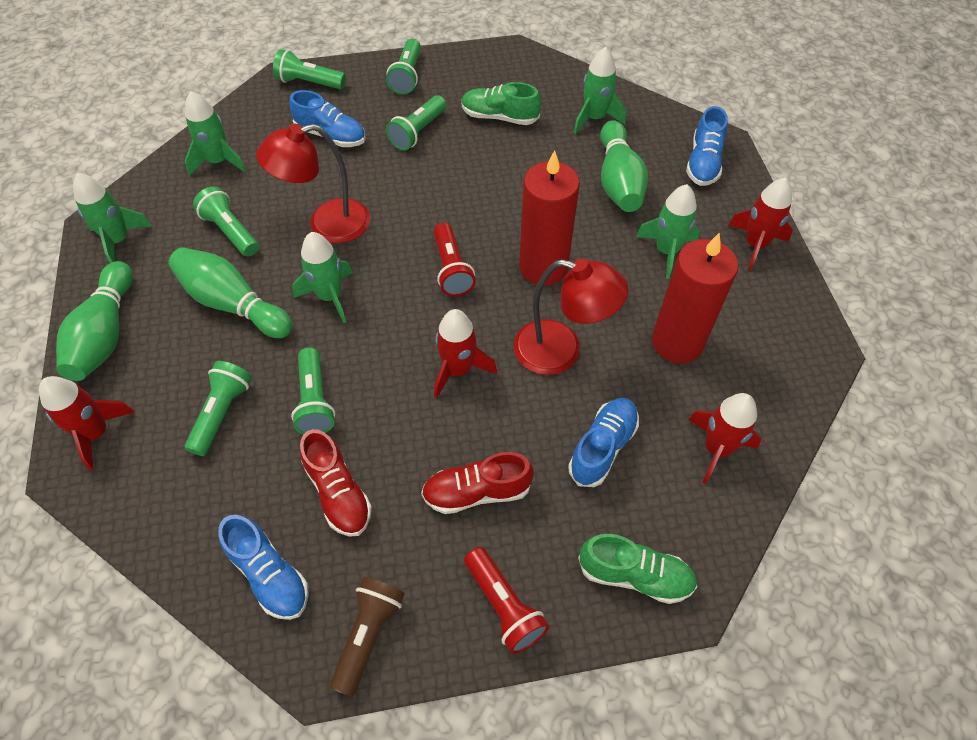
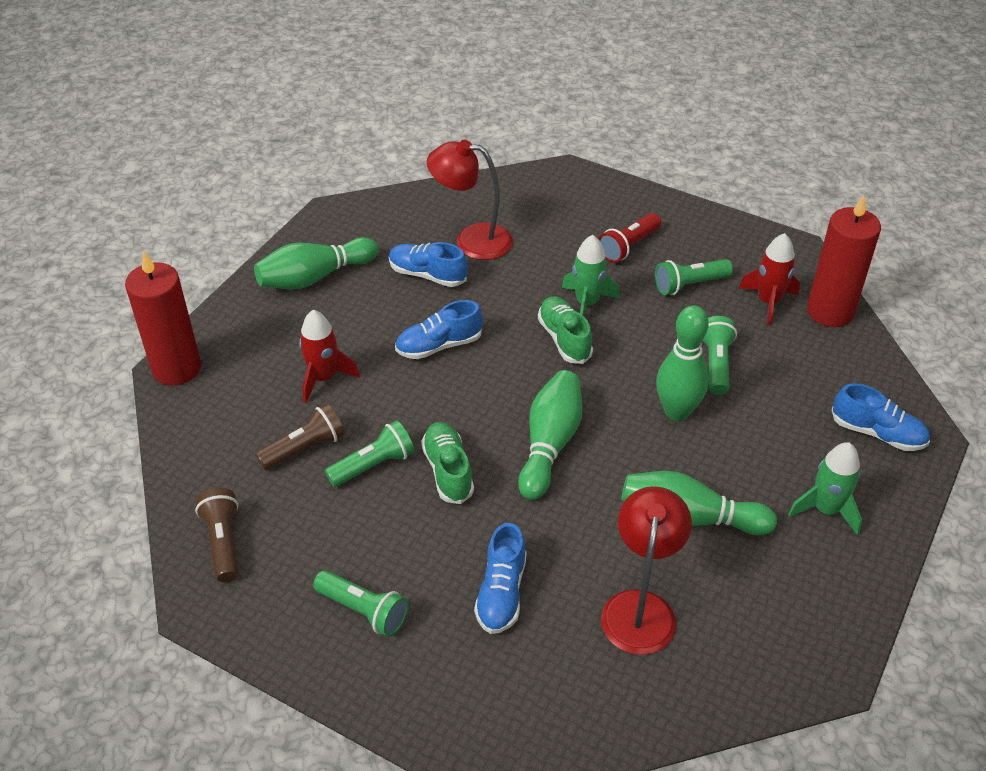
brown flashlight: [330,577,405,697] = 1 -> [195,488,239,582] [256,404,345,470] = 2
green bowling pin: [56,261,133,381] [168,247,292,338] [600,120,648,212] = 3 -> [254,237,378,289] [518,370,583,500] [621,471,777,536] [656,305,709,421] = 4
green flashlight: [185,361,252,456] [193,186,259,257] [273,49,346,89] [291,347,335,435] [386,38,421,94] [386,95,446,151] = 6 -> [313,570,409,637] [325,420,415,487] [655,259,733,295] [702,316,737,395] = 4
green rocket: [73,173,152,263] [185,91,246,176] [292,232,353,323] [574,47,626,134] [636,184,700,279] = 5 -> [562,235,620,316] [788,442,862,535] = 2
red flashlight: [434,223,476,297] [464,547,549,654] = 2 -> [599,213,661,263] = 1
red rocket: [39,376,135,470] [434,309,497,398] [689,393,761,484] [728,177,793,271] = 4 -> [299,310,360,403] [739,233,800,326] = 2
red shoe: [300,429,372,537] [421,452,533,514] = 2 -> none = 0

